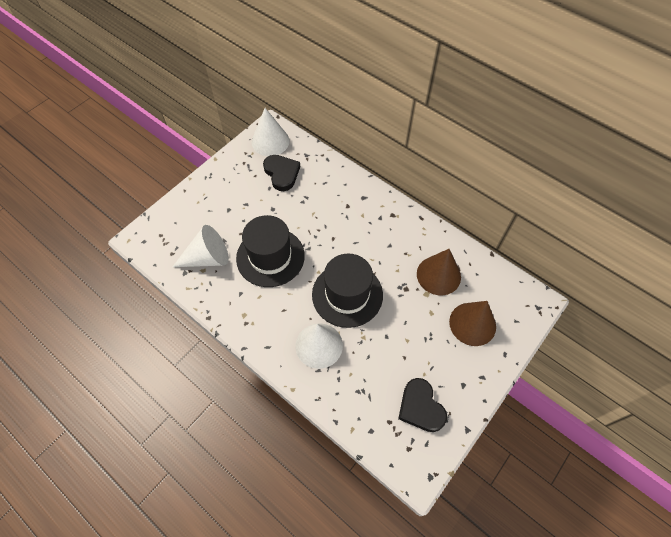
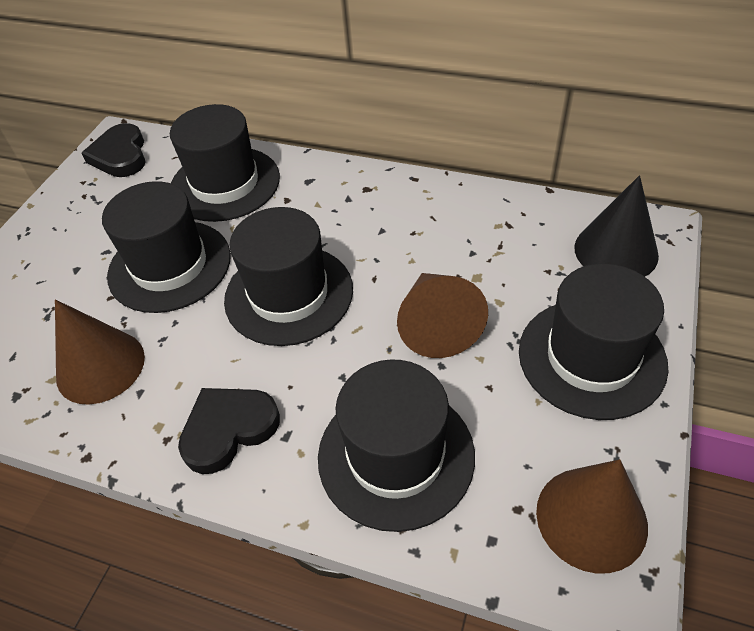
black cone: none = 0 -> [574,175,659,277] = 1
black hat: [236,215,305,287] [312,254,383,328] = 2 -> [102,181,231,313] [170,104,280,222] [224,207,353,346] [318,359,475,532] [519,263,668,420] = 5
brown cone: [417,249,461,295] [449,301,496,346] = 2 -> [55,300,145,405] [397,273,488,358] [536,459,648,574] = 3
white cone: [172,225,229,267] [251,108,290,156] [295,324,343,369] = 3 -> none = 0

